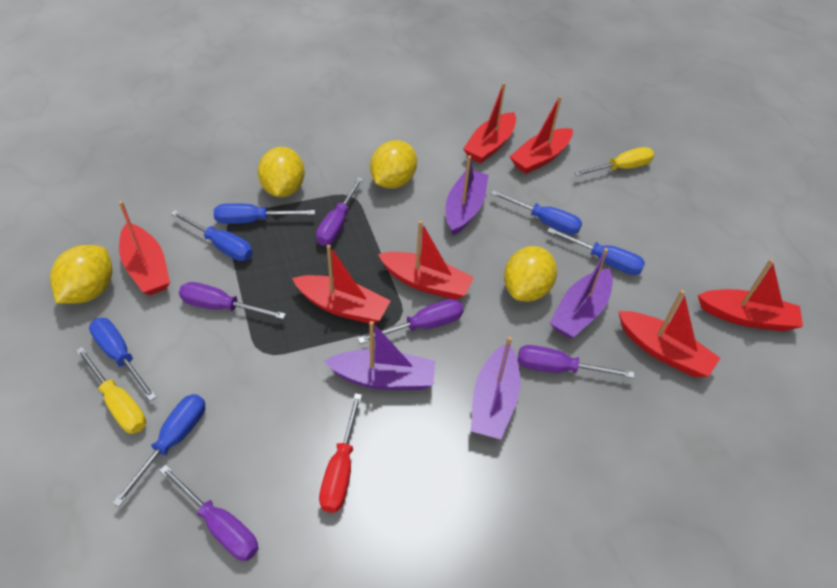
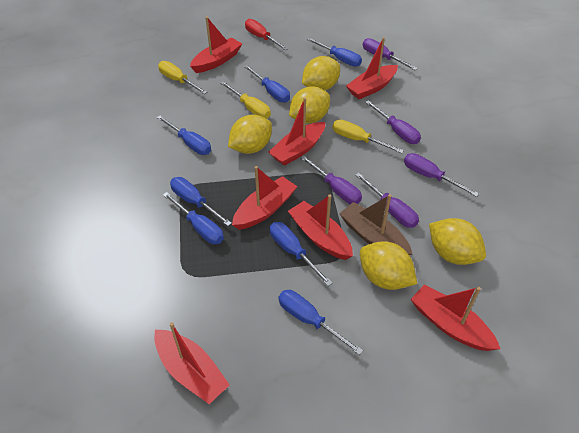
blue screwdriver: [89,318,157,401] [113,394,205,507] [171,210,253,261] [214,203,315,224] [491,190,582,234] [547,227,645,275] = 6 -> [157,115,211,155] [163,192,224,244] [170,177,232,226] [244,65,290,103] [270,222,332,286] [278,290,363,355] [307,38,362,67] = 7
brown boat: none = 0 -> [339,194,412,255] = 1
purple boat: [324,321,436,390] [446,155,488,235] [471,337,521,439] [550,248,613,339] = 4 -> none = 0
yellow lemon: [50,245,112,304] [258,147,305,197] [370,140,417,188] [504,246,557,302] = 4 -> [228,115,272,154] [289,86,330,124] [302,56,340,90] [360,241,417,290] [429,218,486,265] = 5
yellow screwdriver: [76,347,146,434] [574,147,654,176] = 2 -> [158,61,207,94] [220,81,271,119] [332,119,404,153] = 3

